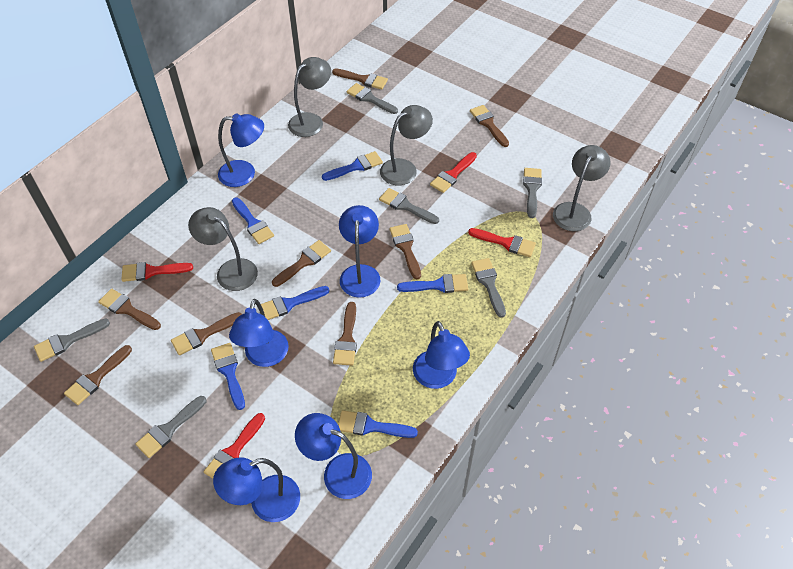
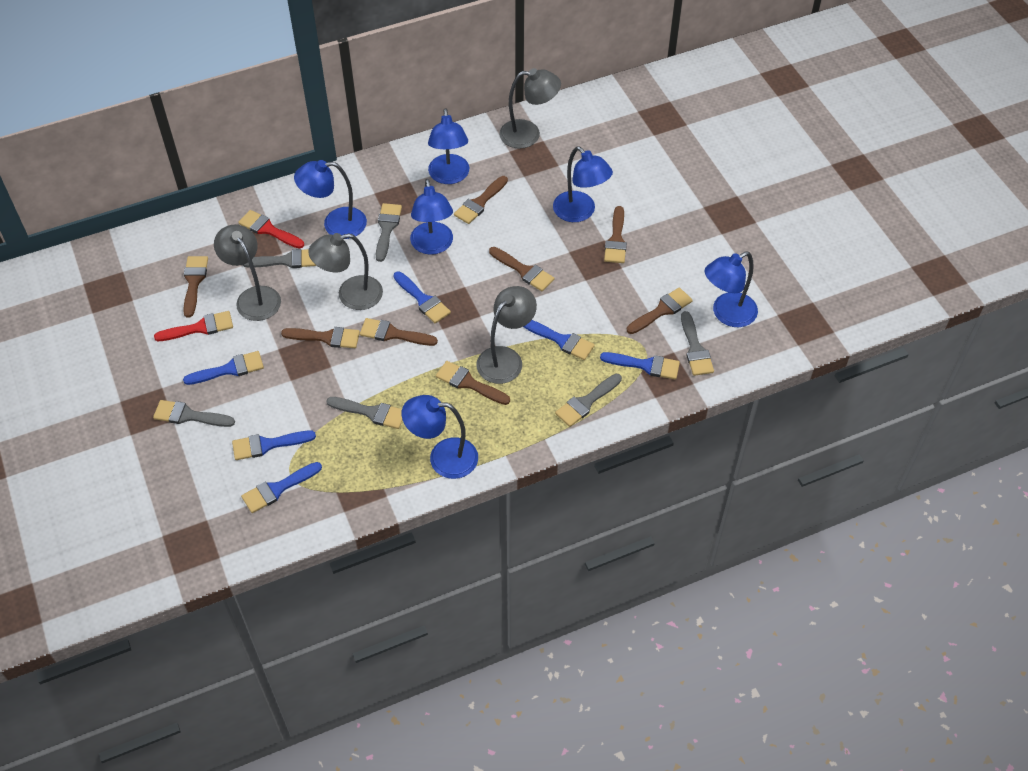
red brush: [121,262,193,282] [204,413,265,479] [430,152,477,193] [468,228,536,257] = 4 -> [154,311,233,341] [238,210,304,249] = 2

